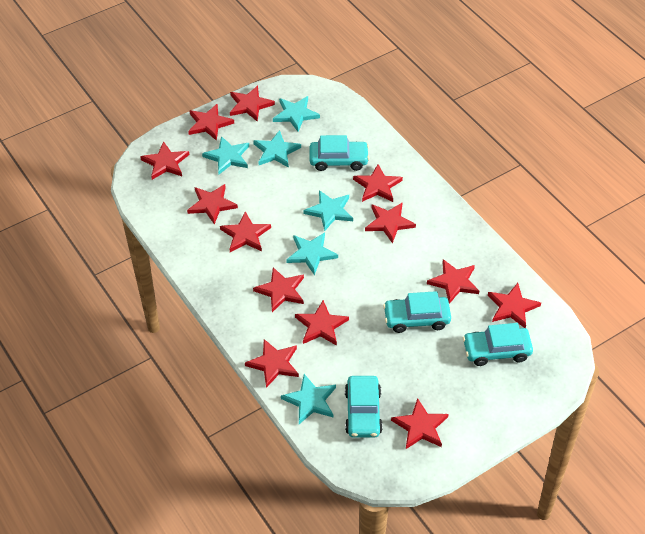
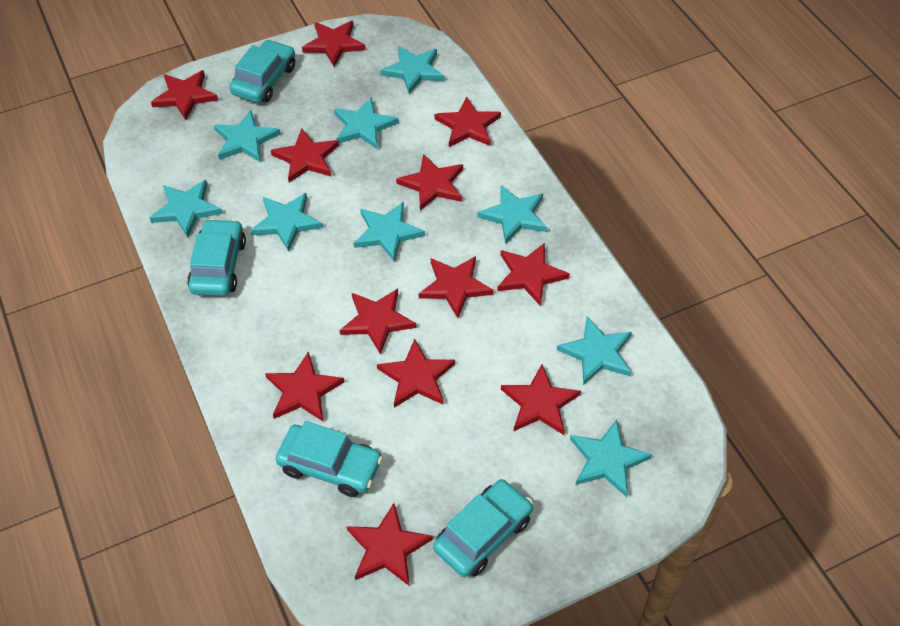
red star: [140,142,189,180] [187,184,238,224] [188,104,234,141] [220,211,271,252] [230,86,275,122] [245,339,299,388] [253,267,304,312] [295,300,349,346] [353,164,403,202] [365,202,416,244] [391,398,449,449] [427,259,479,304] [488,283,541,328] = 13 -> [151,70,218,120] [265,352,344,421] [271,128,339,182] [302,21,366,66] [340,289,417,354] [347,503,433,586] [377,339,455,408] [396,154,463,211] [419,256,494,318] [435,96,501,147] [497,243,570,306] [501,364,581,435] = 12
turquoise star: [202,136,249,174] [253,130,301,168] [273,96,320,132] [281,374,336,424] [286,233,338,275] [303,190,353,231] = 6 -> [150,180,223,238] [213,110,281,162] [250,193,323,251] [334,97,399,150] [354,202,425,262] [380,46,444,94] [477,185,547,244] [557,317,632,385] [570,420,652,497] = 9

